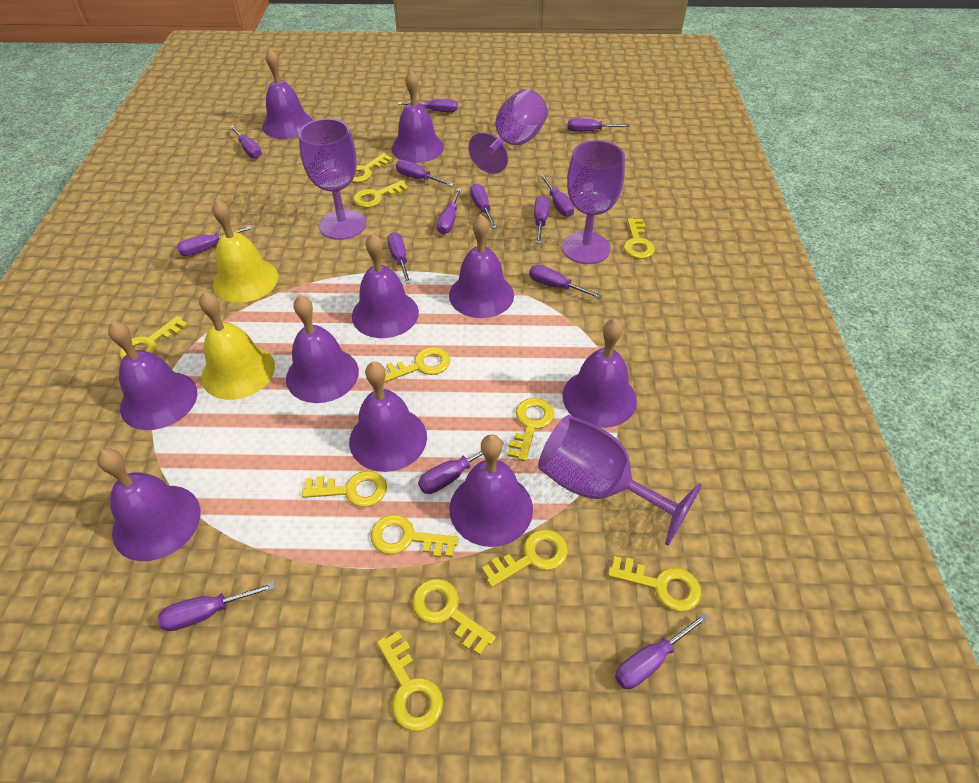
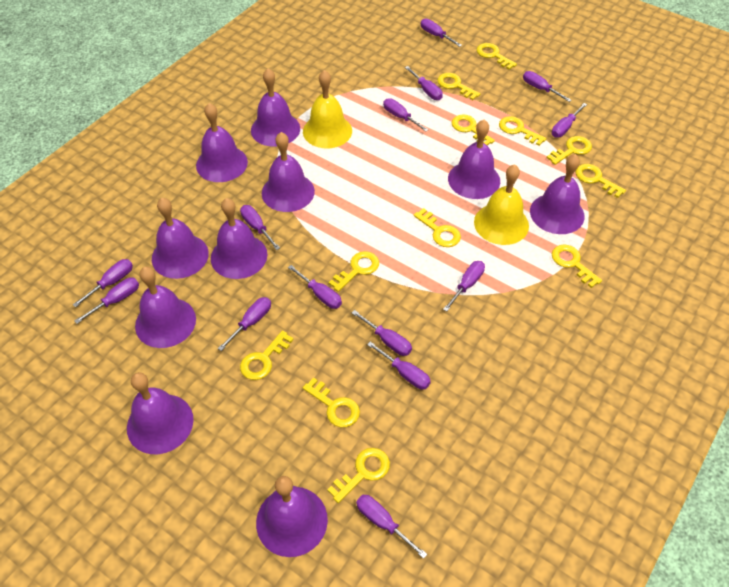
purple goblet: [299,119,366,240] [468,89,548,174] [538,415,702,546] [562,140,625,264] = 4 -> none = 0

